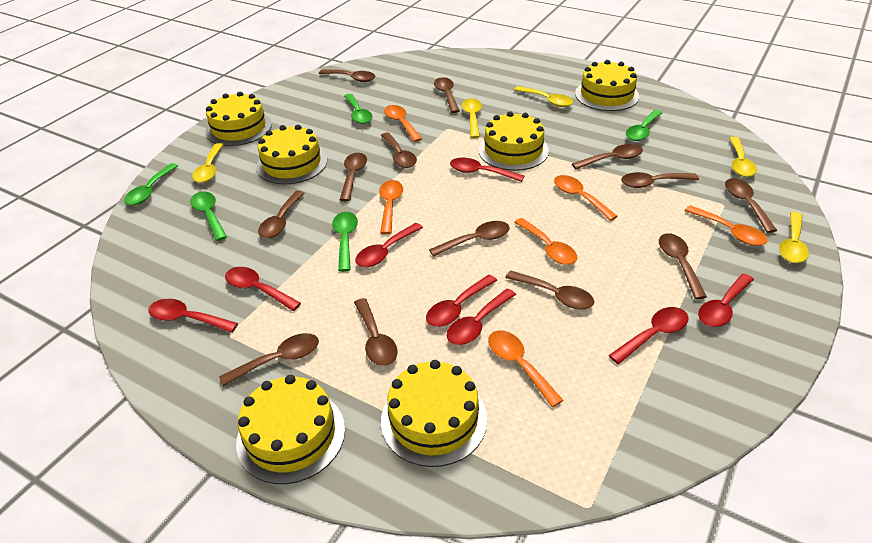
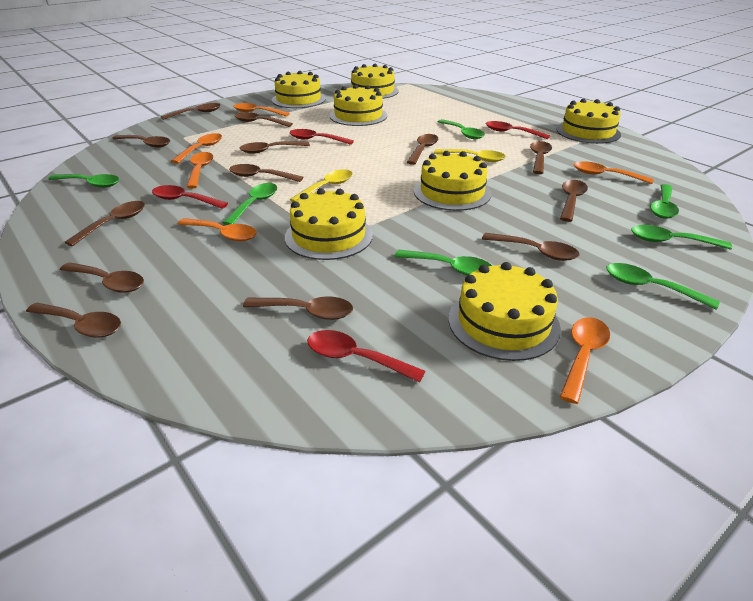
green spoon: [124,163,178,205] [190,191,227,241] [332,212,358,272] [344,94,372,124] [626,110,663,141] = 5 -> [49,174,119,188] [223,183,277,225] [394,250,492,276] [438,119,485,139] [606,263,720,310] [631,225,732,250] [650,184,679,219] = 7
red spoon: [149,299,238,333] [225,267,301,311] [355,223,423,267] [426,275,497,327] [447,289,516,345] [450,158,524,182] [608,307,689,364] [698,273,754,327] = 8 -> [152,185,228,209] [289,129,354,145] [307,330,426,383] [486,121,550,139] = 4
yellow cake: [205,92,272,146] [236,375,345,484] [256,125,327,184] [381,360,487,467] [479,111,549,171] [575,60,639,111] = 6 -> [272,71,326,108] [285,188,373,260] [330,85,387,126] [350,64,399,99] [414,151,491,211] [449,262,561,361] [556,99,621,144] = 7
yellow spoon: [192,143,224,183] [462,98,482,138] [514,86,573,107] [729,137,757,177] [779,212,809,263] = 5 -> [290,169,353,202] [434,149,506,162] = 2

